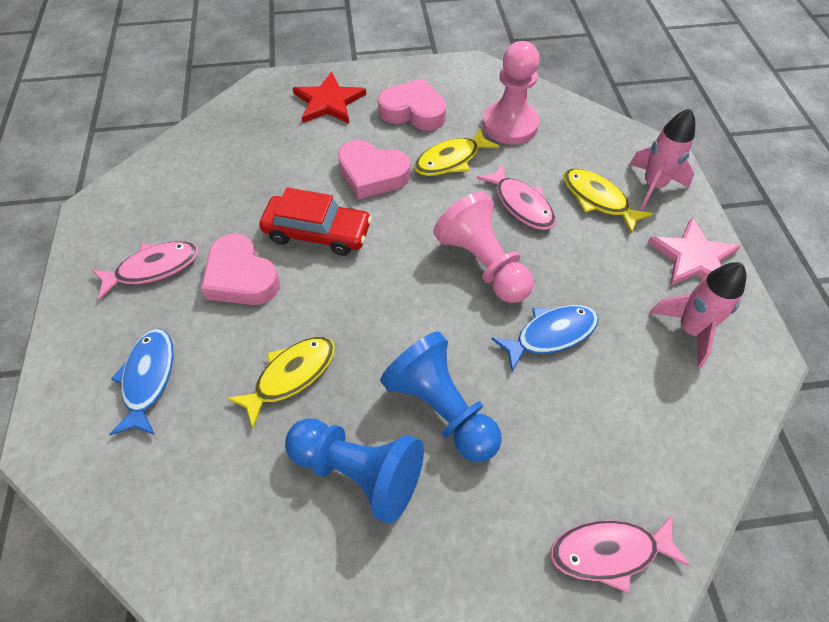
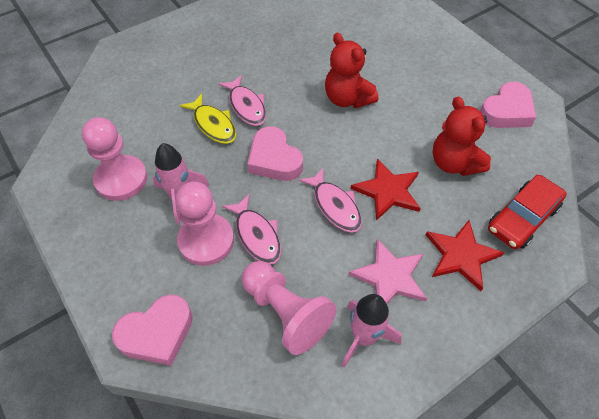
blue fish: [109,329,174,435] [491,305,599,371] = 2 -> none = 0
blue pawn: [285,418,424,524] [380,331,502,462] = 2 -> none = 0
pink pawn: [433,191,533,303] [482,41,540,144] = 2 -> [82,117,148,201] [175,182,234,266] [242,261,337,355] = 3
red star: [293,72,366,123] = 1 -> [351,159,421,221] [426,220,504,291] = 2
red teddy bear: none = 0 -> [325,33,378,108] [432,96,491,176] = 2
yellow fish: [227,337,335,428] [414,128,499,176] [563,168,653,234] = 3 -> [180,94,236,144] = 1

